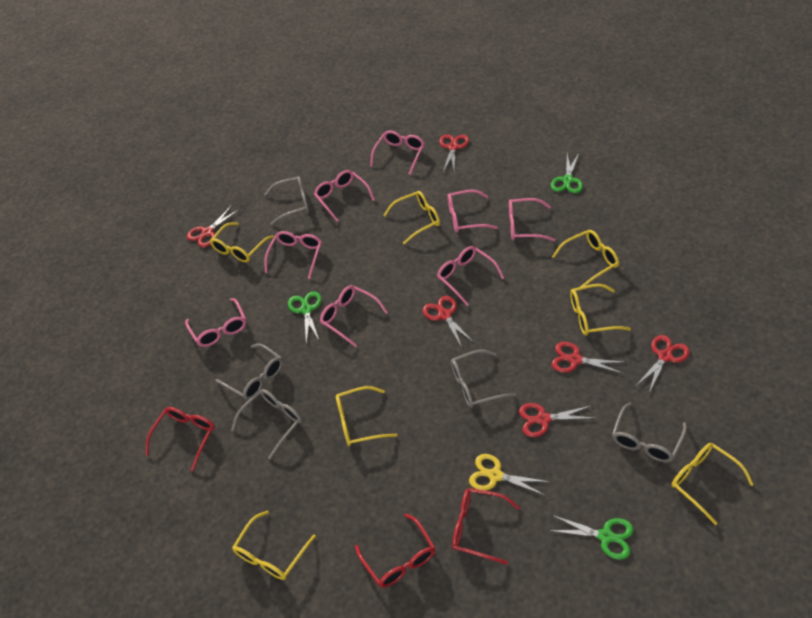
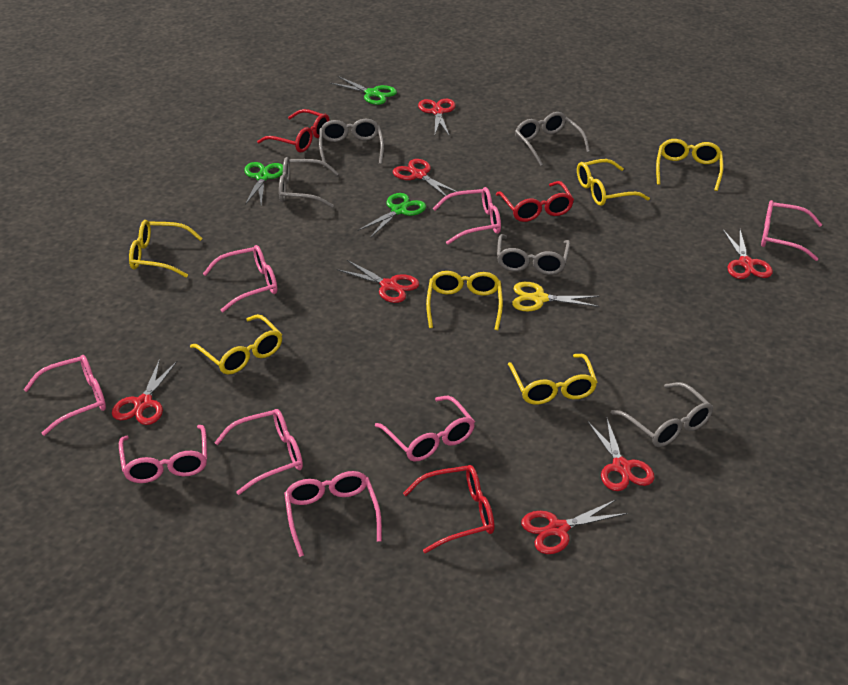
red scissors: [187,205,240,247] [422,296,473,348] [439,134,469,173] [519,403,593,437] [551,342,624,374] [636,335,690,393] = 6 -> [112,359,177,425] [336,260,419,303] [393,159,457,196] [418,99,456,137] [521,499,628,554] [588,419,655,491] [723,230,773,279] = 7
yellow glasses: [210,222,274,262] [232,510,316,580] [336,386,397,446] [383,191,440,245] [552,230,619,287] [570,284,631,336] [672,443,754,525] = 7 -> [129,220,203,278] [190,314,282,374] [426,271,503,330] [508,354,597,405] [577,159,650,206] [656,139,723,191] = 6

